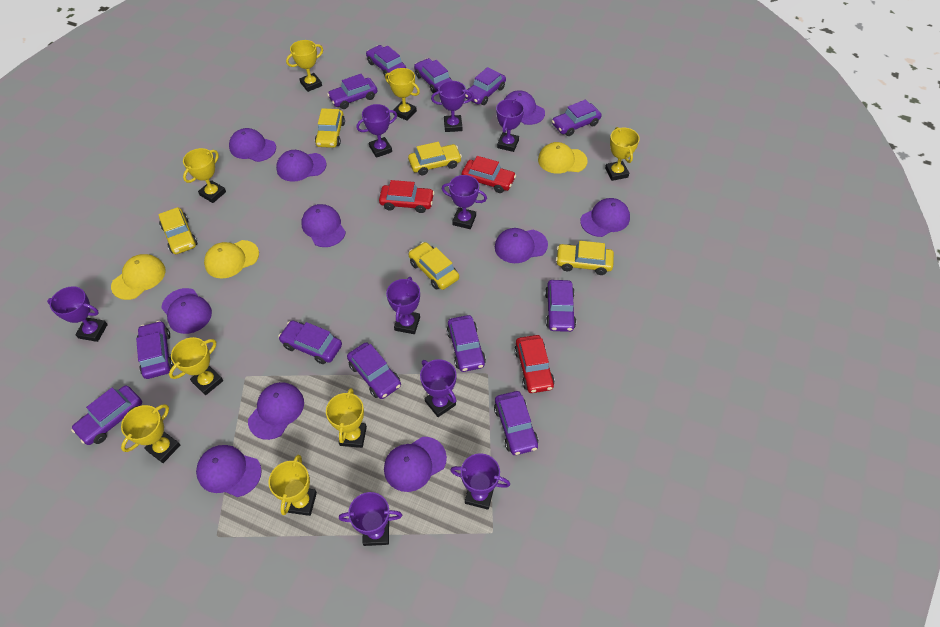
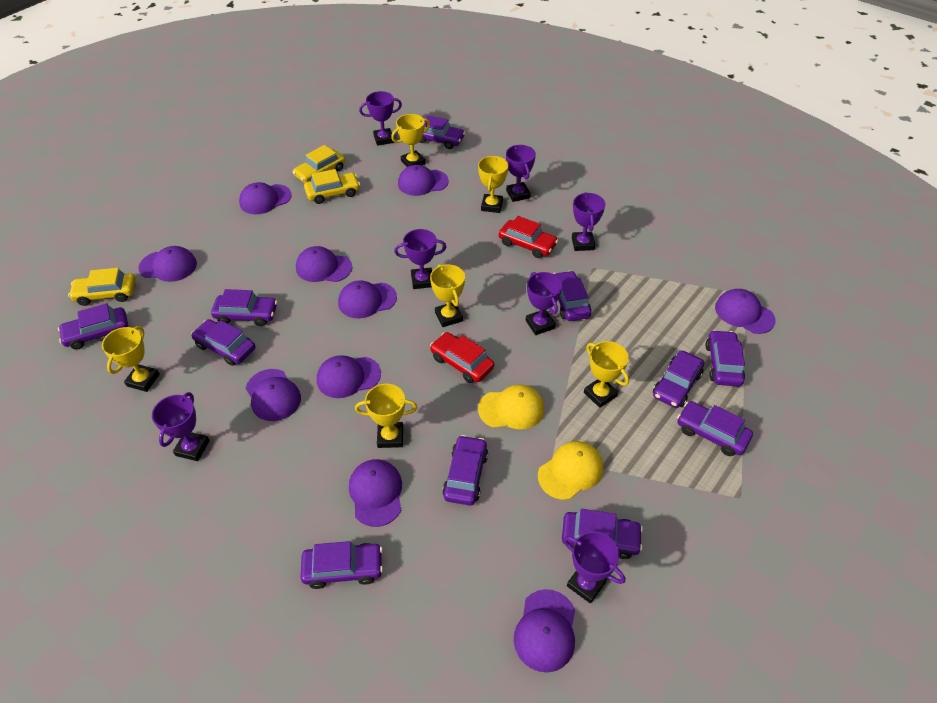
purple car: [71,385,142,445] [136,321,174,379] [278,320,342,364] [327,74,377,109] [347,343,401,399] [366,45,406,78] [414,58,452,93] [447,315,486,372] [465,67,506,105] [494,391,538,455] [545,280,576,332] [552,99,602,136] = 12 -> [58,303,128,350] [191,319,256,366] [211,289,277,326] [301,541,383,589] [420,115,465,149] [442,435,488,506] [553,271,591,321] [562,509,643,559] [653,350,704,408] [677,401,753,456] [705,330,745,387] = 11
purple trophy: [47,286,108,342] [339,492,402,546] [356,104,397,158] [386,277,420,334] [420,359,457,417] [431,81,474,132] [442,175,487,229] [450,453,510,510] [496,99,524,152] = 9 -> [152,392,210,461] [359,91,402,146] [394,229,446,289] [506,145,536,202] [526,272,562,335] [563,531,625,603] [572,192,606,251] = 7
red car: [379,180,434,213] [462,156,516,193] [514,335,555,393] = 3 -> [430,332,494,383] [499,216,558,258] = 2
yellow cap: [111,254,166,300] [204,240,259,279] [538,142,588,174] = 3 -> [478,384,544,429] [538,441,603,500] = 2
yellow car: [158,207,197,254] [315,108,345,148] [408,142,462,175] [409,242,459,290] [556,241,614,275] = 5 -> [68,268,136,306] [293,145,345,183] [304,169,360,204] = 3
yellow trophy: [121,404,180,463] [169,337,223,395] [183,148,226,203] [269,455,317,516] [286,40,323,92] [326,388,367,448] [385,68,420,121] [605,127,640,181] = 8 -> [102,326,160,392] [355,384,418,448] [391,114,430,167] [430,264,465,327] [478,156,508,213] [584,341,629,408] = 6

